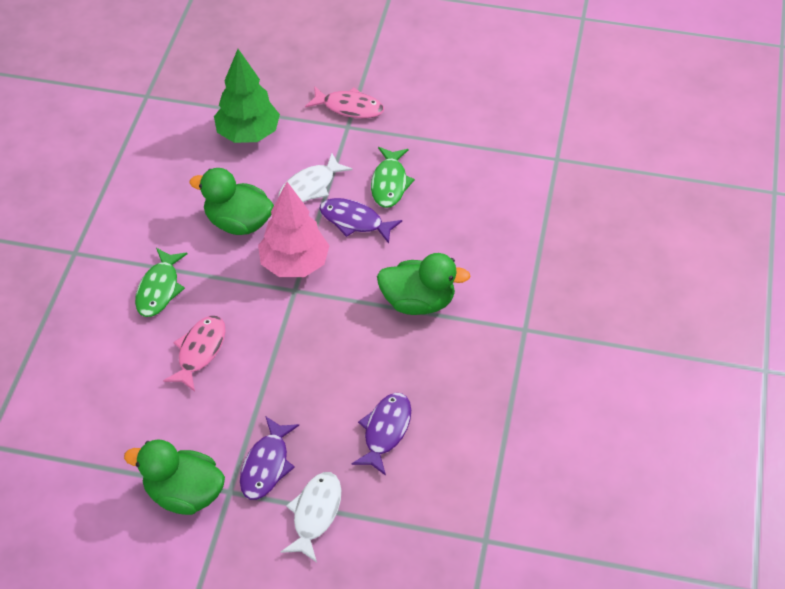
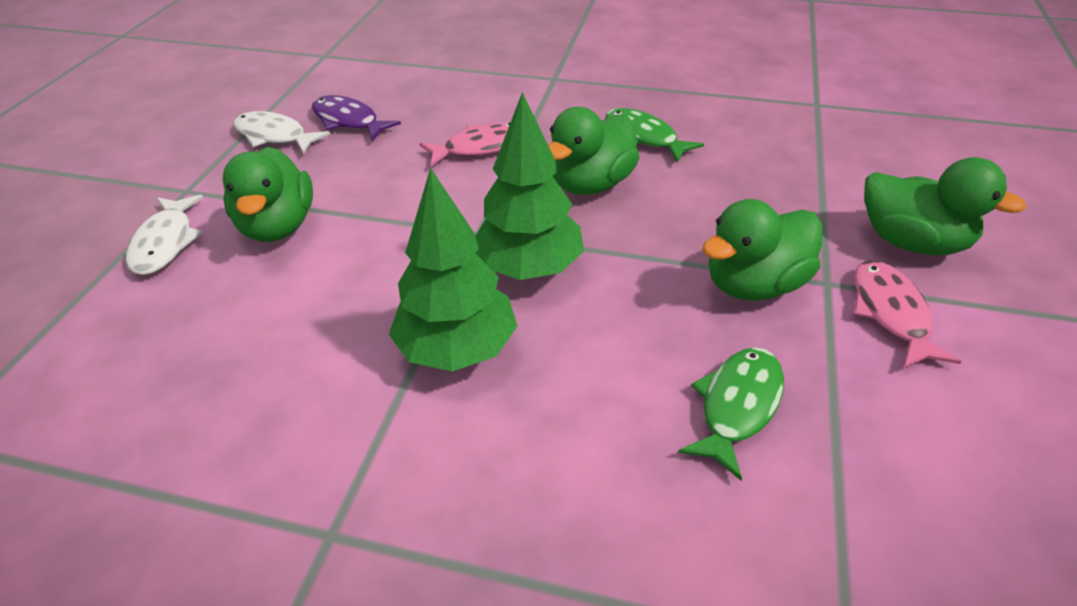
green duck: [124,439,225,515] [190,168,274,235] [377,253,470,315] = 3 -> [223,147,313,242] [548,107,640,195] [702,199,822,301] [864,157,1027,255] = 4
green tree: [214,49,280,143] = 1 -> [389,168,517,371] [475,92,584,280] = 2
pink tree: [258,182,329,277] = 1 -> none = 0
purple fish: [240,416,299,500] [319,198,402,244] [352,393,411,476] = 3 -> [312,95,401,141] = 1

